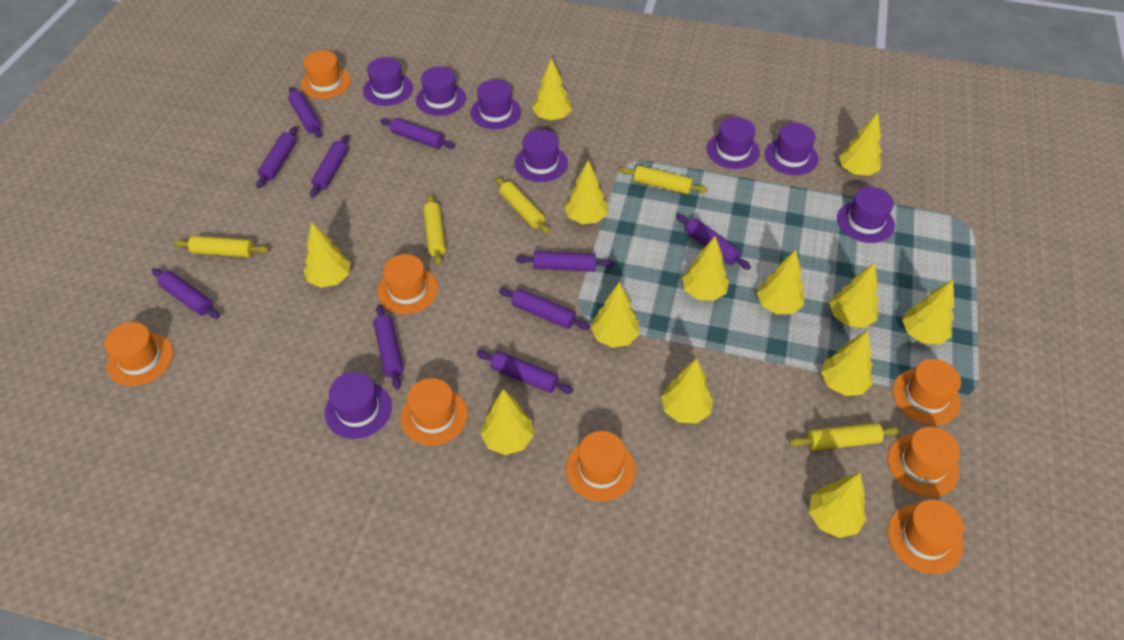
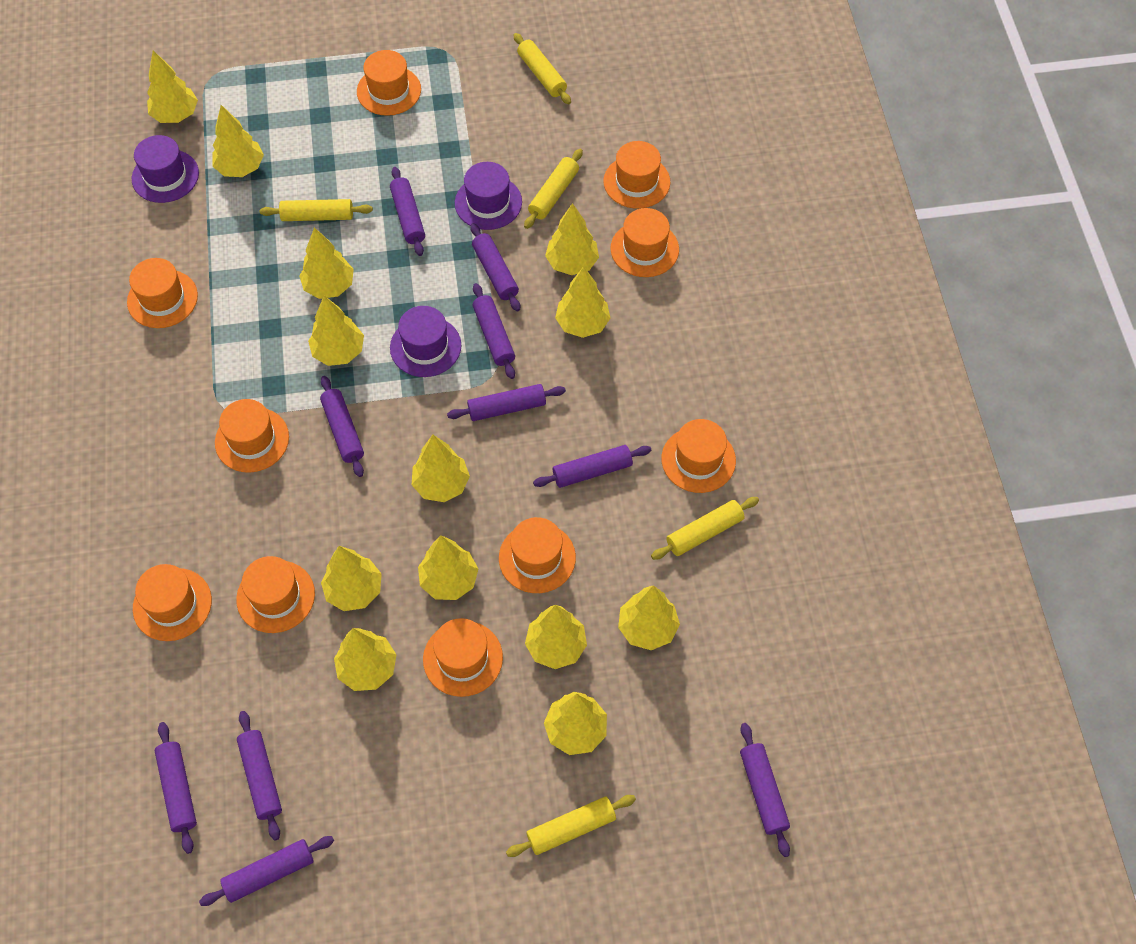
orange hat: [104,322,173,386] [301,50,351,99] [378,254,438,314] [400,378,468,445] [566,431,636,501] [887,427,960,497] [888,499,964,574] [892,359,961,425] = 8 -> [127,258,198,328] [133,564,212,641] [215,399,289,473] [236,556,315,633] [357,50,421,116] [423,618,503,697] [499,517,576,593] [603,141,670,209] [610,208,679,277] [662,419,736,493] = 10
purple hat: [325,372,392,439] [363,57,413,106] [416,67,466,116] [470,80,521,130] [514,129,568,182] [707,117,760,169] [765,123,819,175] [837,187,895,243] = 8 -> [132,135,199,203] [390,306,461,377] [455,162,522,230] = 3

